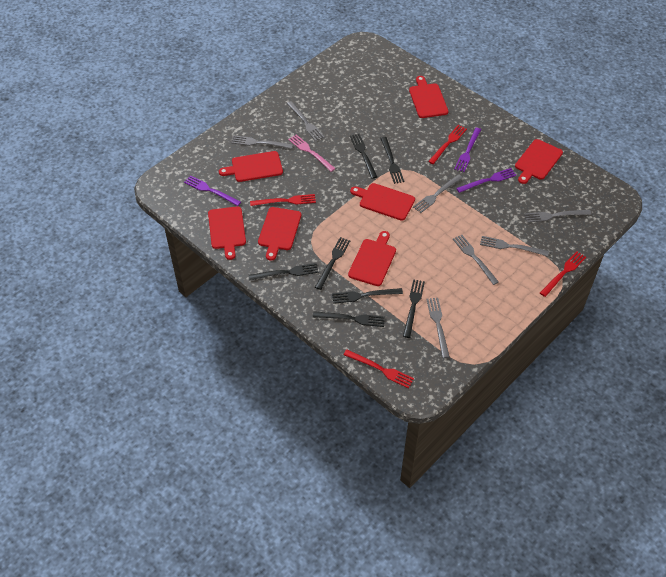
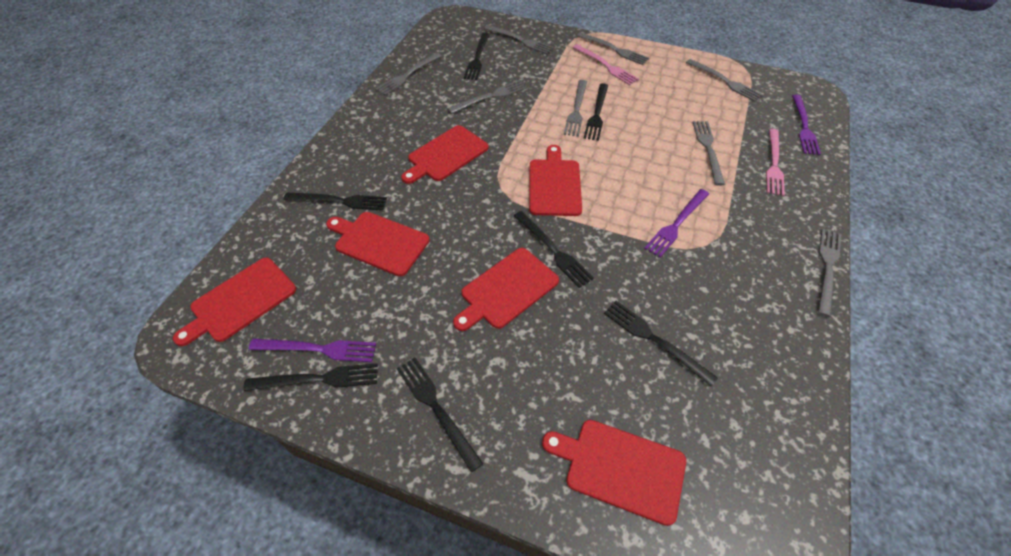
grey fork: [231,135,293,149] [287,101,324,141] [413,174,463,213] [426,298,450,358] [453,235,499,285] [480,236,549,256] [524,210,591,223] = 7 -> [375,53,442,95] [448,80,527,114] [484,25,554,54] [564,80,587,137] [577,32,649,65] [686,59,763,101] [693,121,725,186] [818,229,841,317] = 8
pink fork: [288,135,336,172] = 1 -> [573,44,639,85] [766,129,785,196] = 2
red cutting board: [208,206,246,260] [219,151,283,182] [258,207,301,261] [348,231,396,286] [350,183,415,221] [409,76,448,118] [515,139,563,184] = 7 -> [173,257,296,346] [326,212,430,276] [401,125,489,184] [453,248,559,331] [529,145,582,216] [542,420,686,526] = 6
red fork: [250,194,316,206] [343,350,414,388] [428,125,467,164] [540,251,586,297] = 4 -> none = 0

